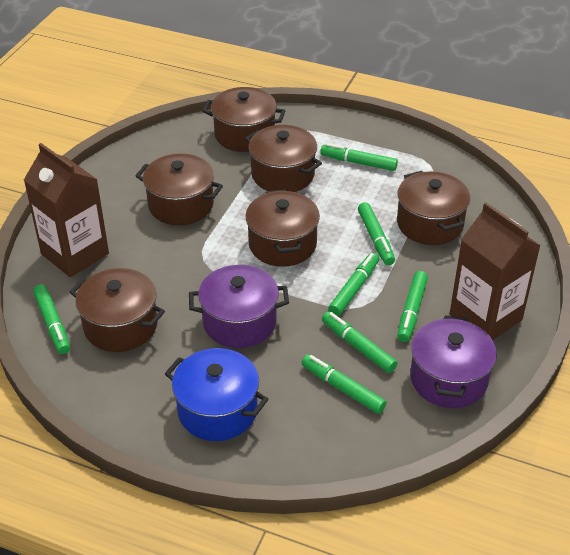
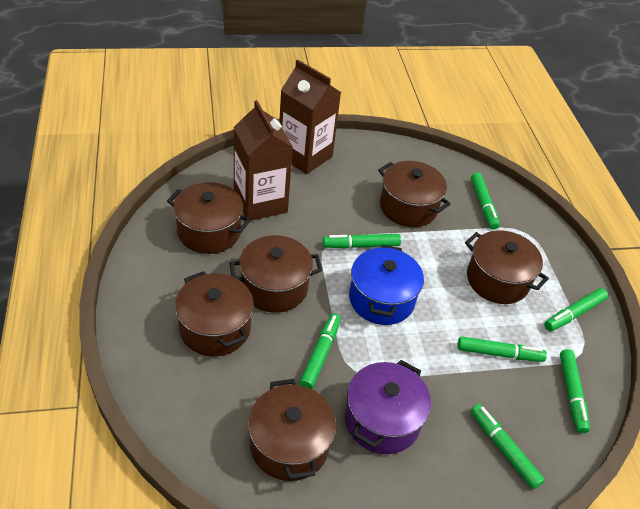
purple pot: [189,265,289,348] [410,315,497,408] = 2 -> [345,360,431,454] = 1

